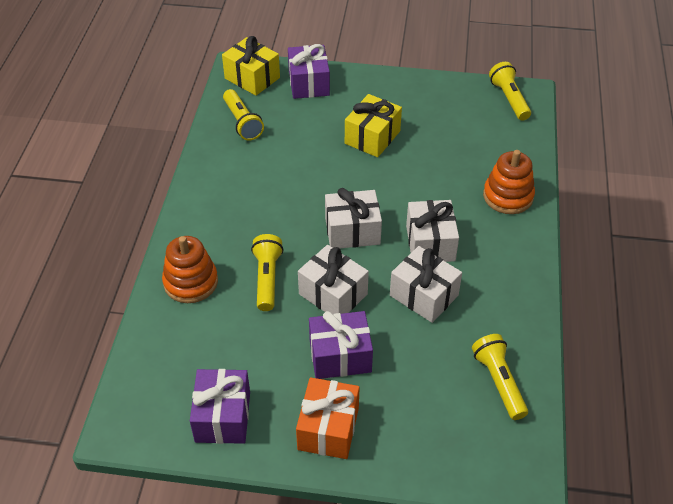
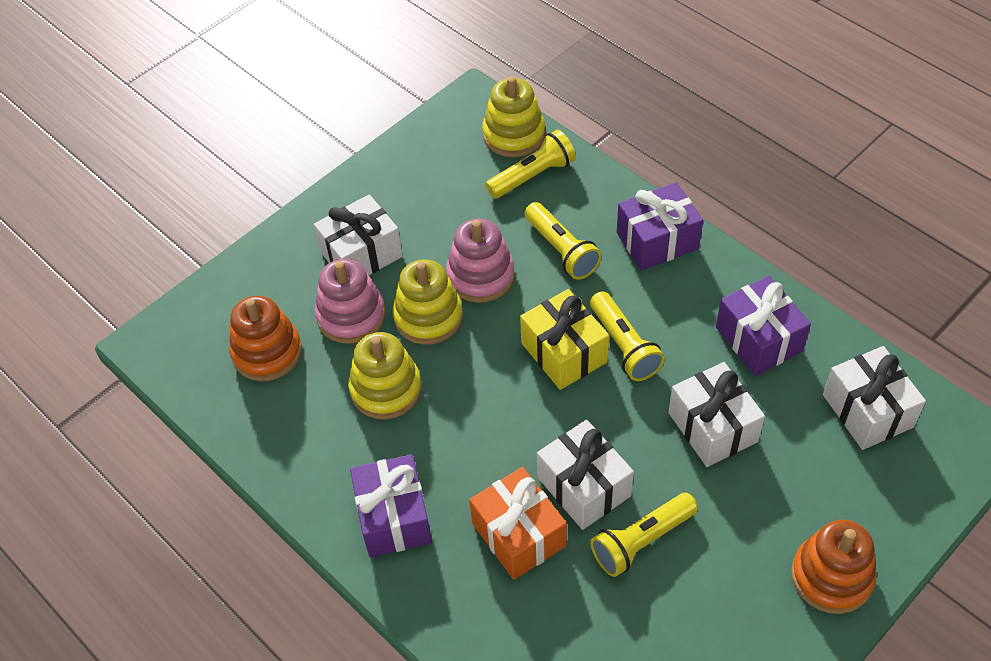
pink stacking toy: none = 0 -> [315,259,385,344] [446,219,515,303] = 2
yellow gift: [222,36,280,96] [345,94,402,157] = 2 -> [520,289,609,390] = 1
yellow stacking toy: none = 0 -> [348,332,422,419] [393,259,463,345] [482,76,545,157] = 3

